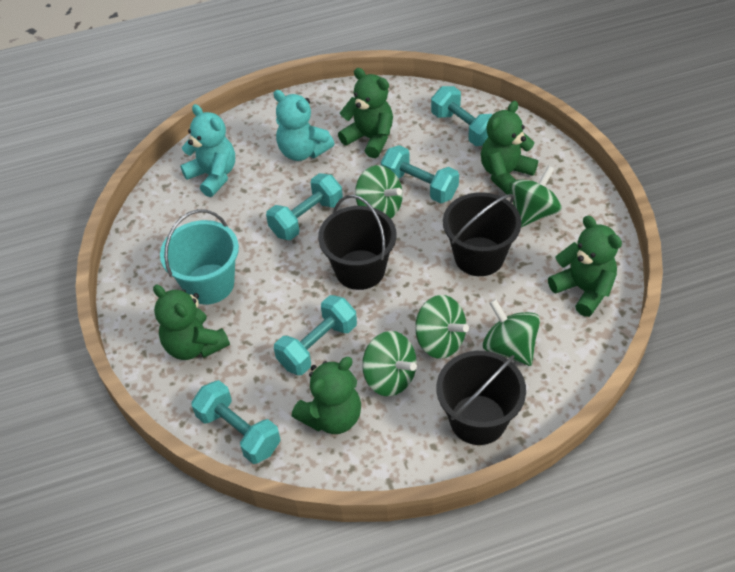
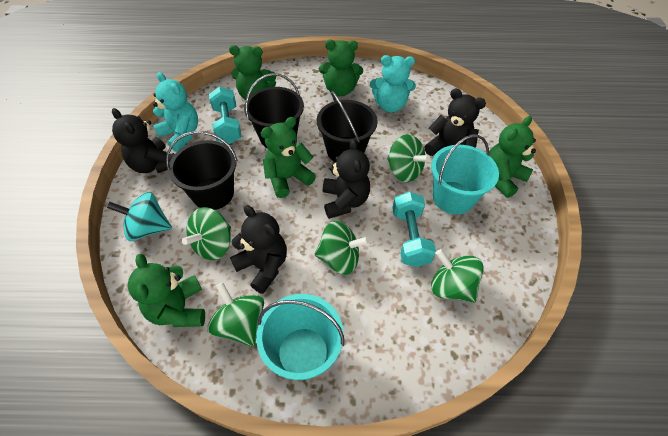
black teddy bear: none = 0 -> [112,108,174,173] [230,205,287,294] [323,139,370,219] [424,89,486,156] = 4
turquoise bucket: [160,209,239,305] = 1 -> [256,294,344,380] [431,135,499,215] = 2
turquoise dumbbell: [191,380,281,464] [266,173,343,240] [274,295,357,375] [381,145,459,203] [431,86,493,146] = 5 -> [209,86,242,144] [392,191,436,267] = 2
turquoise spinning top: none = 0 -> [107,192,172,241] = 1

